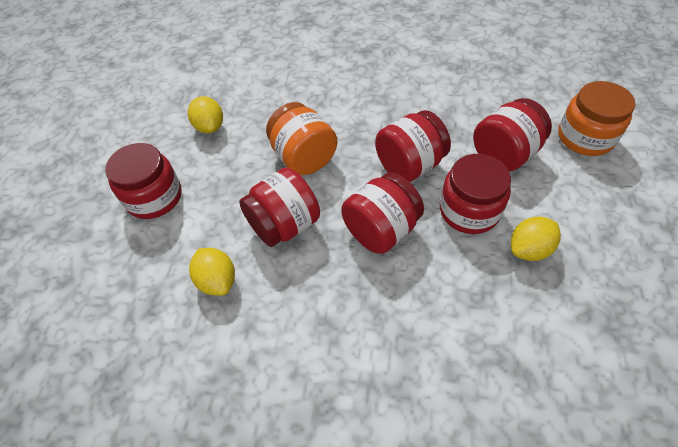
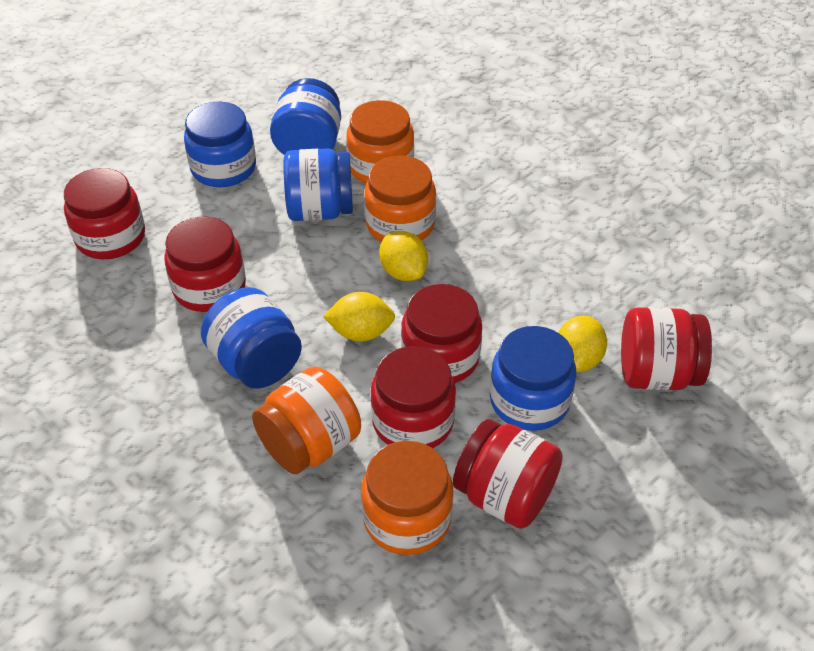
blue jar: none = 0 -> [184,102,256,187] [201,287,302,389] [270,78,341,155] [283,149,353,221] [490,326,576,431] = 5
orange jar: [266,102,338,175] [558,81,635,156] = 2 -> [252,366,361,474] [346,100,414,183] [361,441,454,555] [364,156,436,242] = 4

